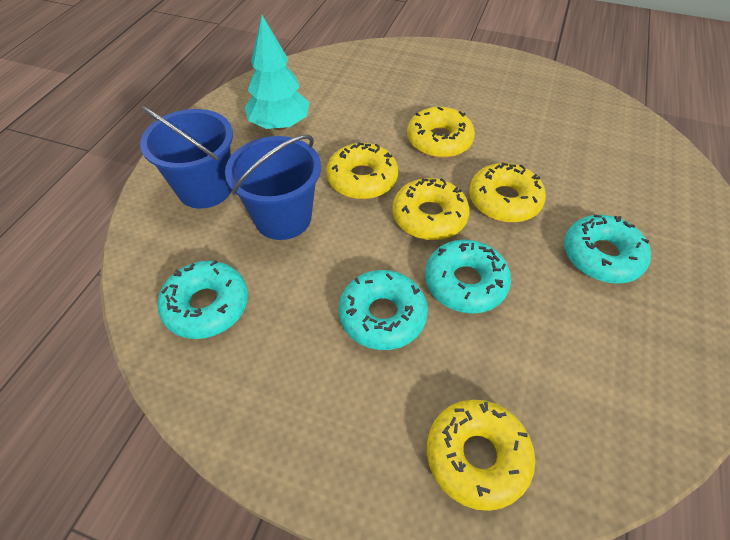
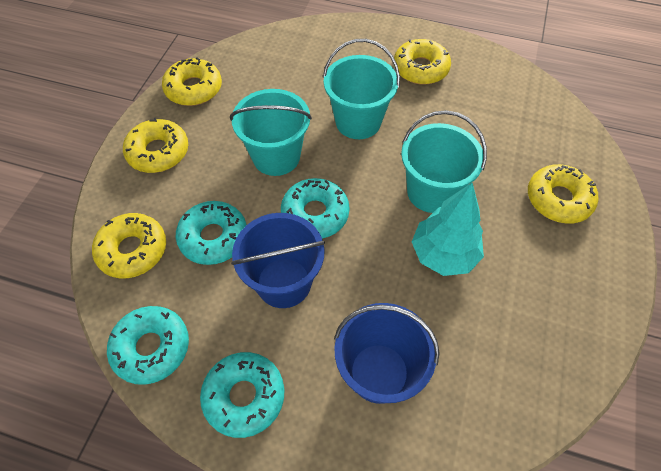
turquoise bucket: none = 0 -> [230,89,312,176] [323,39,400,139] [401,110,487,213] = 3

